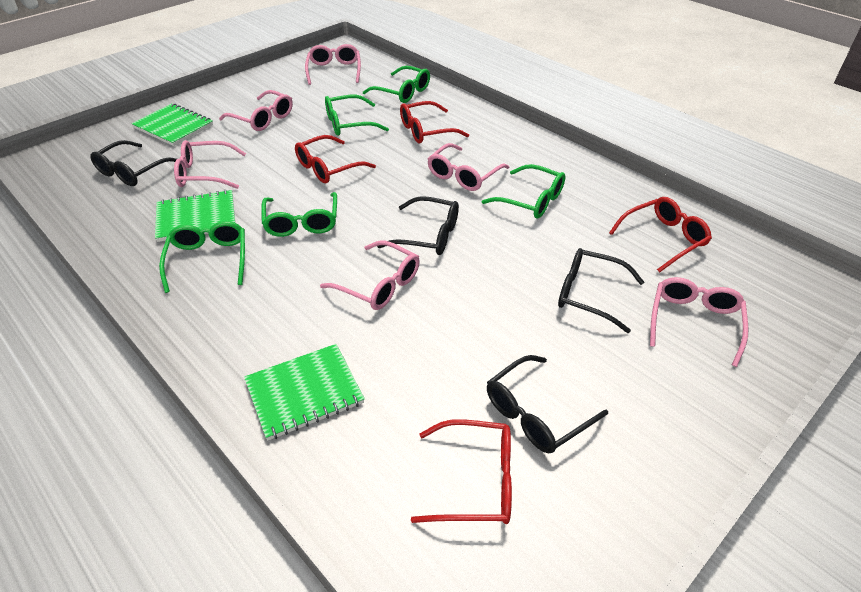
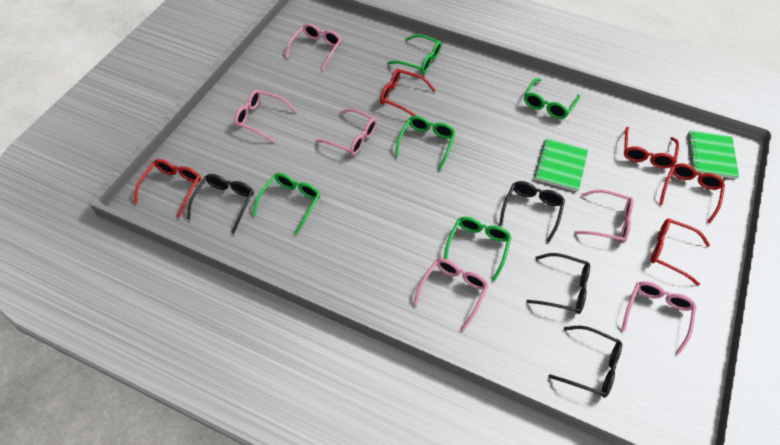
green notebook: [131,103,213,146] [155,190,235,242] [244,344,365,440] = 3 -> [534,138,588,192] [687,130,739,179] = 2
red glasses: [295,135,376,183] [400,101,469,144] [411,419,512,524] [609,197,712,273] = 4 -> [134,159,201,218] [380,69,435,116] [624,127,679,168] [650,218,710,286] [659,163,725,224] = 5

